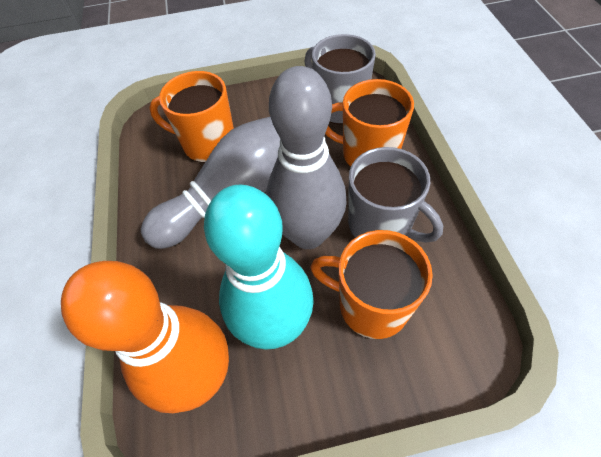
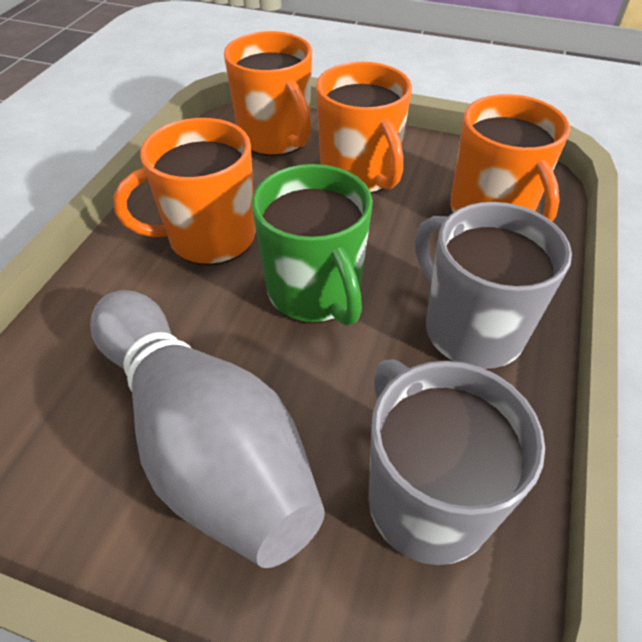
green mug: none = 0 -> [252,164,373,326] = 1
grey bowling pin: [141,117,280,249] [266,66,347,249] = 2 -> [90,290,325,568] = 1
orange bowling pin: [61,261,229,413] = 1 -> none = 0
orange mug: [149,71,234,163] [310,230,433,339] [325,79,414,167] = 3 -> [113,118,256,266] [224,31,312,156] [316,62,412,194] [450,94,570,222] = 4
turquoise bowling pin: [204,185,314,350] = 1 -> none = 0

